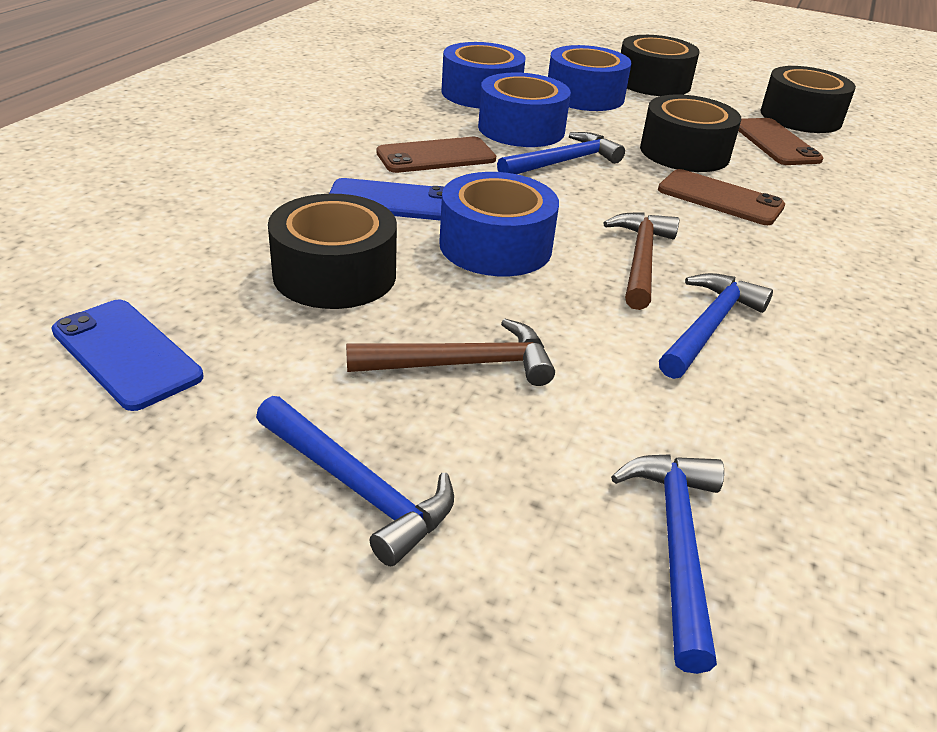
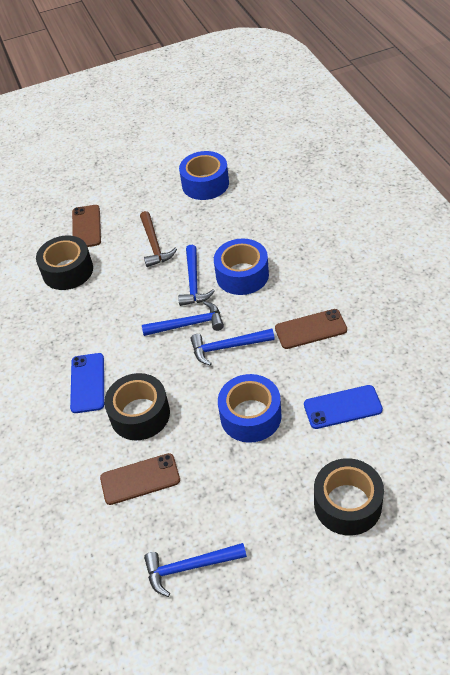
black tape: [268,194,397,309] [621,35,700,96] [640,95,741,172] [760,66,856,133] = 4 -> [36,235,93,290] [104,373,170,440] [314,458,384,536] = 3
blue tape: [439,172,559,276] [442,42,526,108] [478,72,571,147] [548,45,631,111] = 4 -> [179,151,229,200] [214,238,269,295] [218,374,282,443] = 3
brown hammer: [346,319,555,386] [603,212,679,310] = 2 -> [140,211,177,267] = 1

